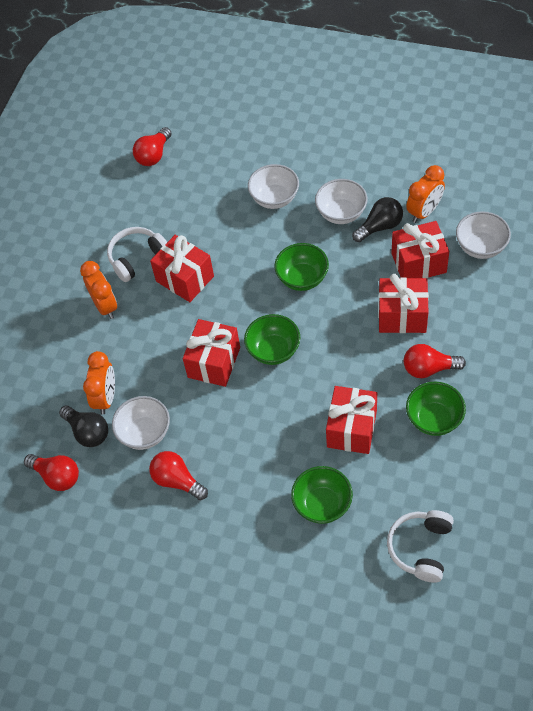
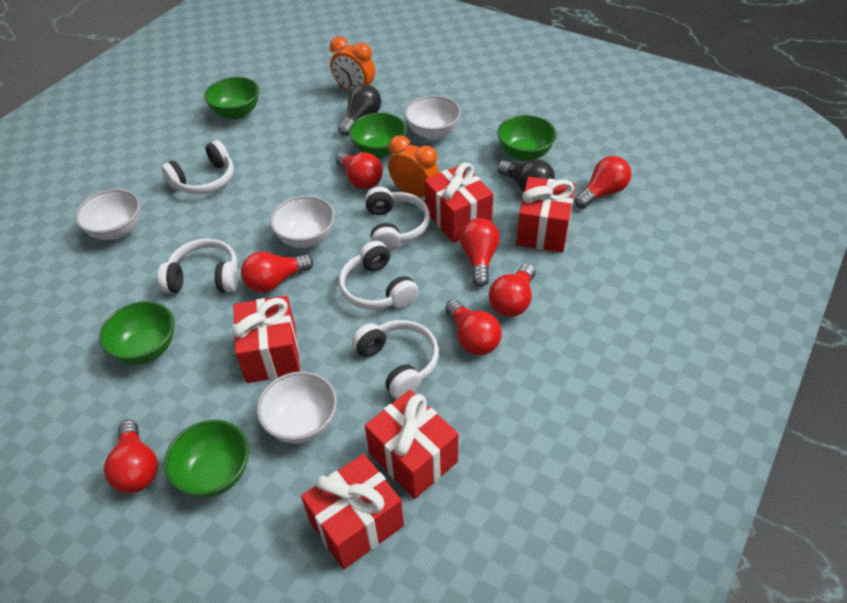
green bowl: [244,314,300,365] [275,243,329,291] [291,466,353,524] [406,382,466,436] = 4 -> [99,301,175,364] [164,420,249,498] [204,77,259,119] [349,113,407,158] [497,115,556,161] = 5
orange clock: [80,261,117,319] [83,351,115,414] [406,165,445,223] = 3 -> [330,37,375,91] [388,136,439,197] = 2
red light bulb: [24,454,79,491] [133,127,172,166] [149,451,208,500] [404,344,466,378] = 4 -> [104,420,158,494] [241,252,313,293] [336,152,383,189] [445,299,502,355] [460,218,500,287] [489,264,536,317] [575,156,631,209] = 7
white headphones: [107,227,167,282] [387,510,454,583] = 2 -> [158,238,238,293] [161,140,234,195] [339,241,419,310] [352,320,439,399] [365,187,430,252] = 5

